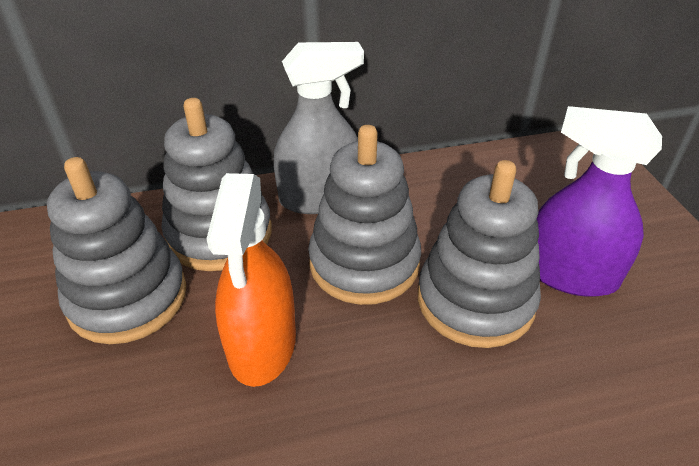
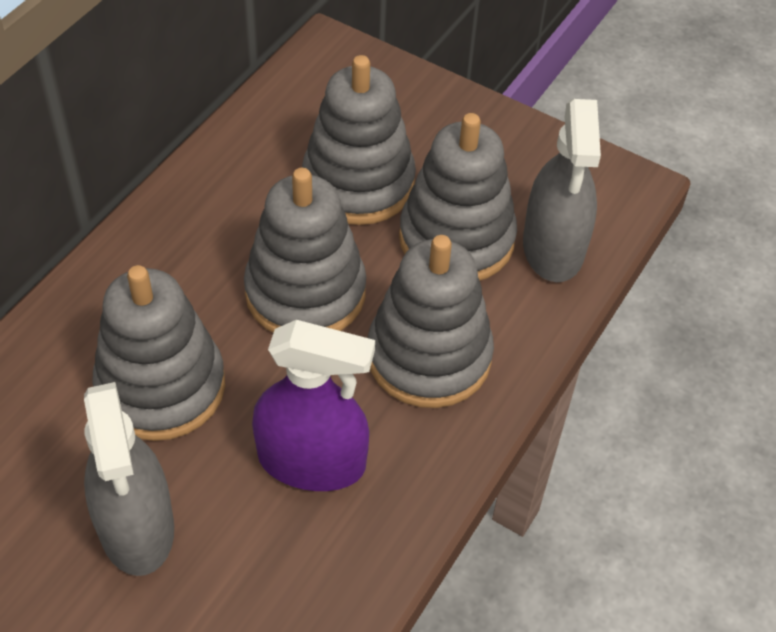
grey spray bottle: [274,42,364,214] = 1 -> [84,382,174,576] [523,99,601,282] = 2
grey stacking toy: [47,157,186,344] [161,98,272,271] [308,125,421,305] [418,160,541,348] = 4 -> [92,265,225,441] [244,168,366,333] [302,55,416,225] [368,235,494,408] [399,113,517,281] = 5
orange spray bottle: [207,173,296,387] = 1 -> none = 0

